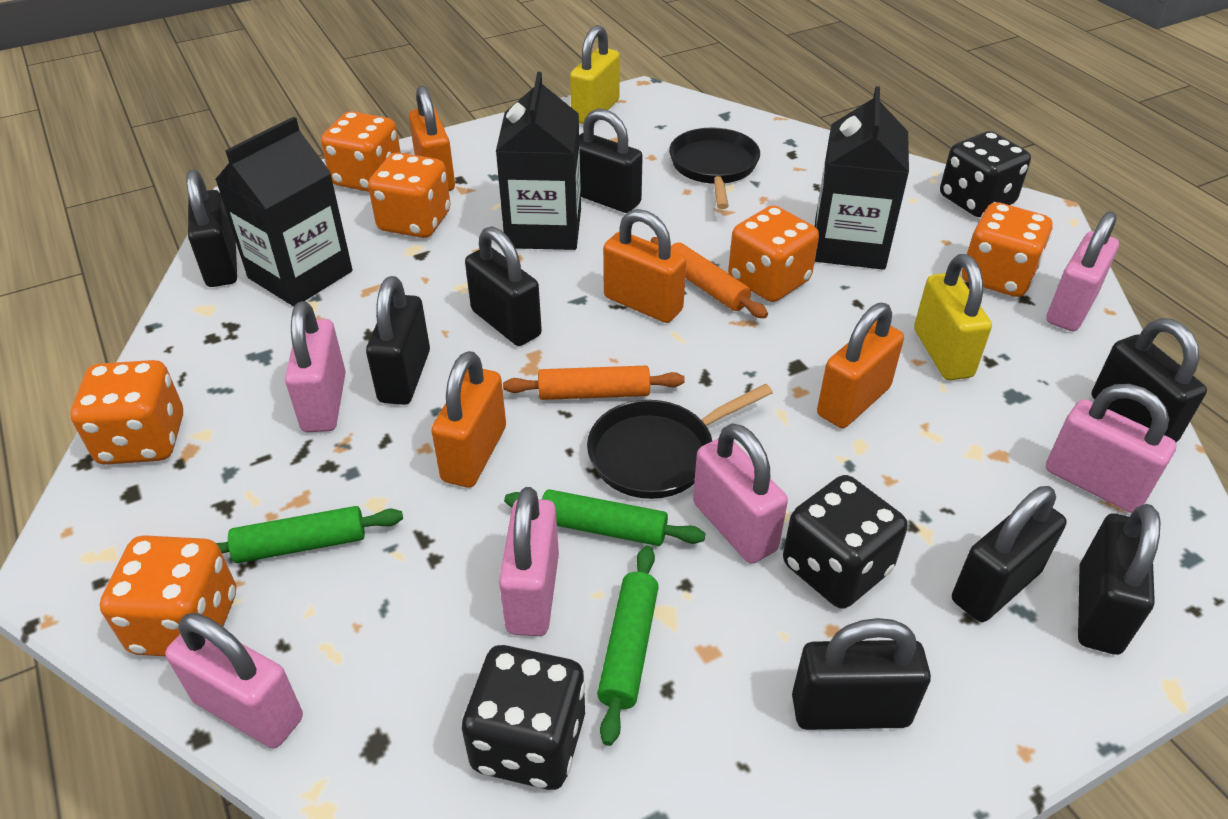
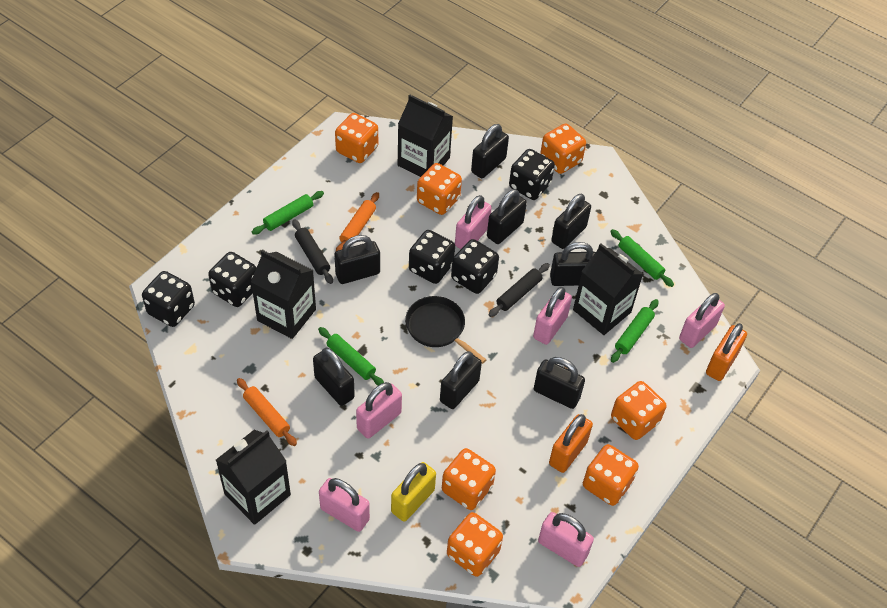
black carton: [215,117,353,307] [496,72,581,250] [815,86,909,270] = 3 -> [216,430,291,525] [251,250,316,339] [398,95,453,177] [573,243,643,335] = 4
black dice: [462,645,585,790] [783,475,908,609] [940,131,1031,217] = 3 -> [142,271,195,327] [208,252,256,307] [409,230,455,284] [451,239,499,294] [509,149,555,200] = 5
black pan: [587,384,773,499] [669,127,760,209] = 2 -> [405,296,486,364] = 1
black rolling pin: none = 0 -> [292,219,333,284] [489,263,550,317] = 2
green rolling pin: [216,506,403,563] [504,489,705,546] [597,545,659,746] = 3 -> [252,191,324,235] [318,327,384,386] [610,229,674,287] [611,299,659,363] = 4
orange dice: [71,360,183,465] [100,535,236,656] [321,111,401,192] [368,153,450,238] [728,205,819,302] [962,202,1052,297] = 6 -> [335,113,378,163] [417,163,462,215] [442,448,496,510] [447,512,503,577] [540,123,586,174] [583,444,639,506] [611,381,666,440] = 7
orange padlock: [409,86,455,191] [431,351,506,488] [603,209,686,323] [817,303,904,428] = 4 -> [549,414,593,473] [706,323,747,381] = 2
yellow padlock: [570,25,620,124] [914,254,992,380] = 2 -> [391,462,436,522] = 1

